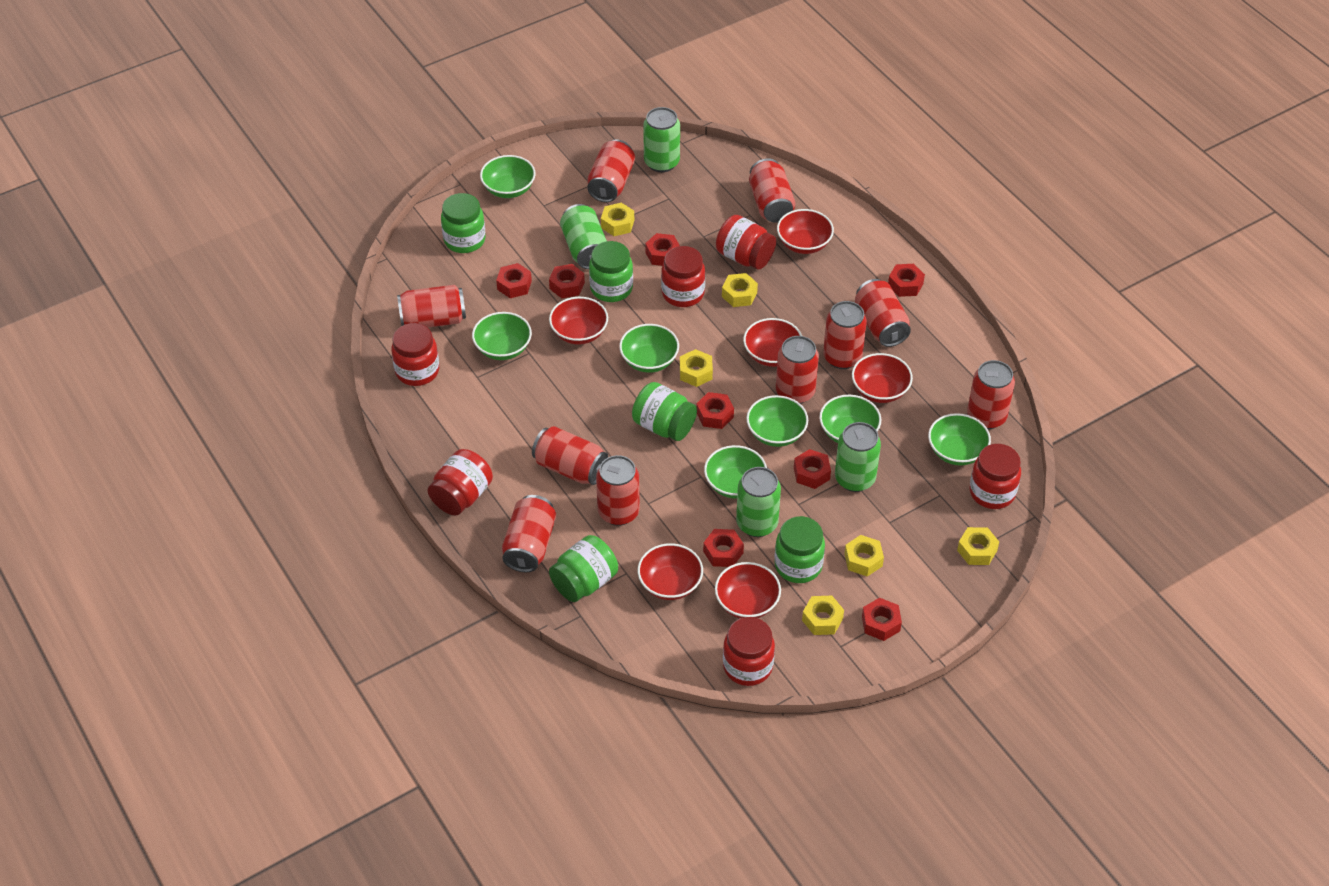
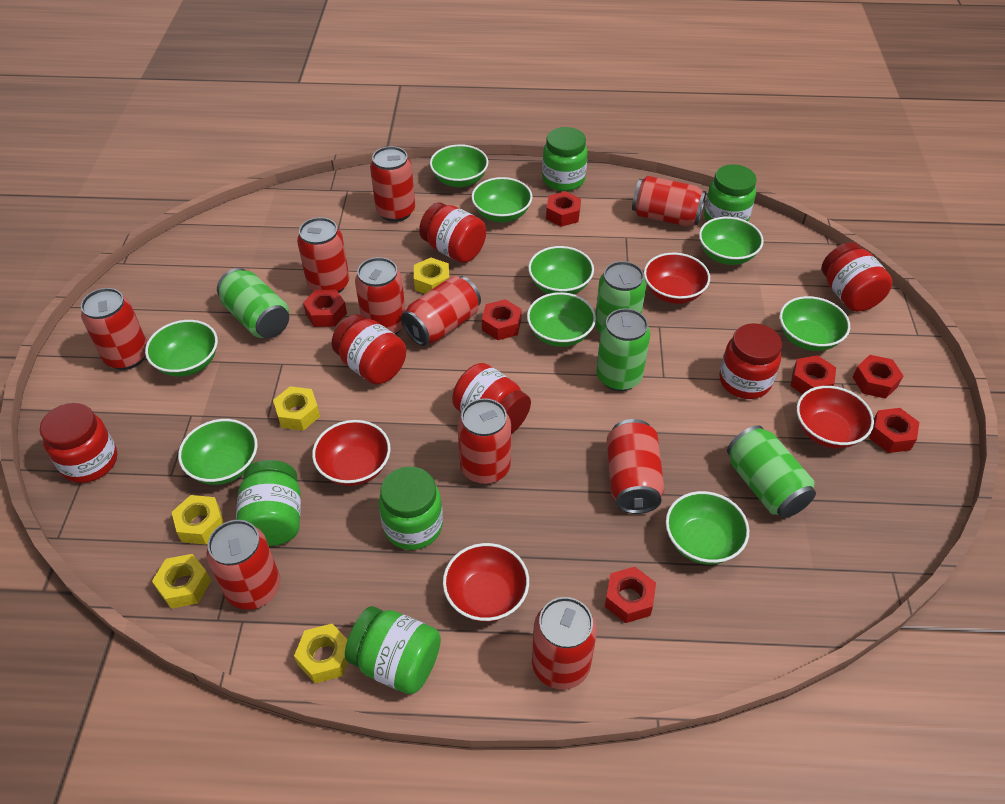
green bowl: [472,312,532,360] [480,155,536,198] [619,324,679,373] [704,445,767,498] [746,395,808,447] [819,395,881,443] [928,413,991,465] = 7 -> [145,320,218,377] [178,419,258,485] [430,144,489,187] [471,177,532,222] [527,292,596,347] [528,246,594,294] [666,491,749,565] [699,217,764,265] [780,296,850,351] = 9
red bowl: [549,297,608,345] [638,543,703,600] [715,562,781,618] [743,318,802,367] [777,209,834,254] [852,353,913,403] = 6 -> [312,420,391,486] [443,543,529,622] [644,253,710,304] [797,386,874,448] = 4
red nut: [496,263,532,298] [549,264,585,299] [645,233,680,266] [696,392,734,429] [703,529,744,567] [794,449,831,489] [862,598,902,641] [888,264,925,297] = 8 -> [303,290,347,327] [482,299,521,340] [546,191,581,227] [605,567,656,623] [791,355,836,394] [853,355,904,399] [869,408,919,453] = 7
yellow nut: [601,203,634,236] [680,349,713,387] [722,273,758,307] [802,596,844,635] [844,535,884,576] [957,527,999,565] = 6 -> [152,554,211,609] [172,495,224,544] [273,386,320,431] [294,624,348,683] [414,258,449,294] = 5

